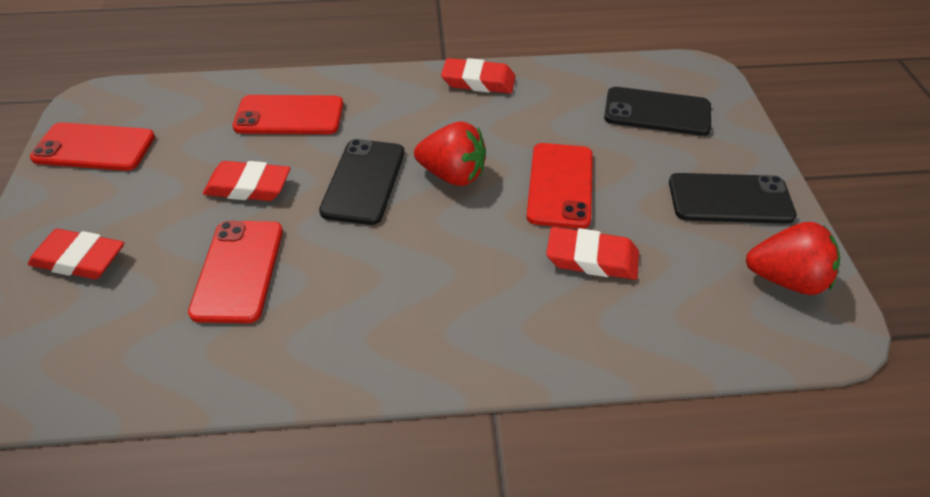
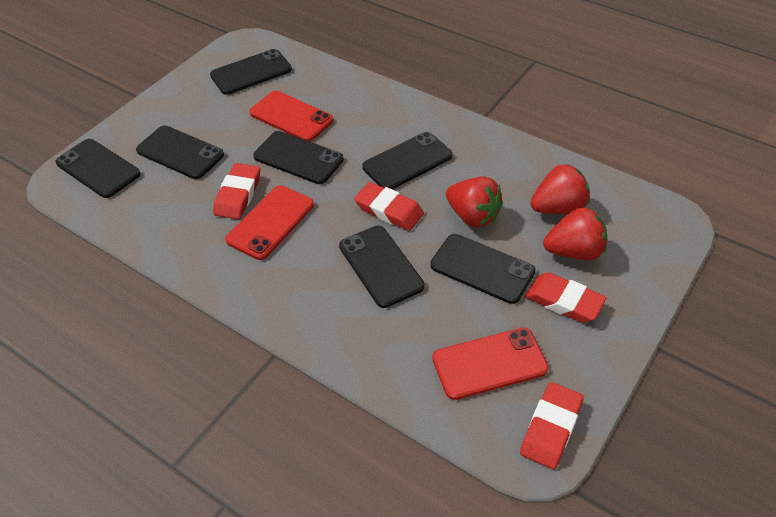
black phone: [319,139,404,225] [604,87,711,136] [669,173,797,224] = 3 -> [56,139,140,198] [136,126,224,179] [210,49,292,95] [253,131,344,184] [339,226,425,308] [362,132,453,190] [430,234,535,304] = 7
red phone: [30,122,155,171] [188,221,283,323] [233,95,343,134] [526,143,593,229] = 4 -> [225,185,314,260] [249,91,333,142] [433,328,549,400] = 3
red strawberry: [414,121,486,186] [746,222,840,295] = 2 -> [446,177,503,228] [530,164,590,214] [543,207,607,260] = 3

